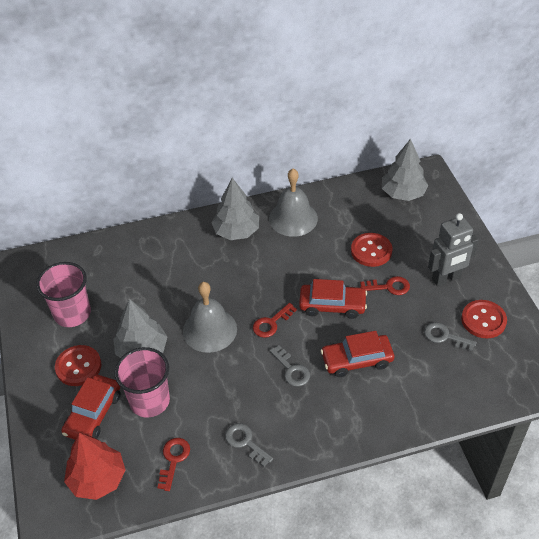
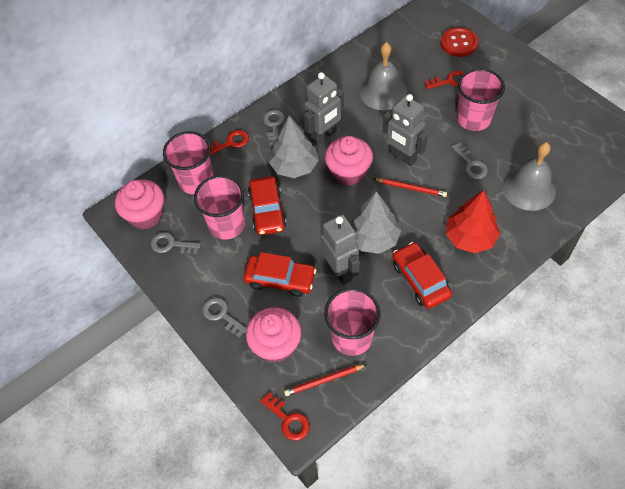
grey key: [225,423,273,467] [270,345,310,387] [424,322,477,351] = 3 -> [151,232,201,254] [202,297,247,337] [263,110,284,146] [451,143,488,179] = 4
grey robot: [428,213,479,286] = 1 -> [304,72,344,145] [321,214,360,285] [382,94,428,166] = 3
grey tree: [113,299,168,358] [211,178,259,240] [382,139,428,201] = 3 -> [269,116,319,178] [349,192,401,254] = 2
pink cup: [36,262,91,327] [115,347,170,418] = 2 -> [163,131,214,194] [194,175,245,240] [324,288,381,356] [457,69,505,131] = 4
pink cupcake: none = 0 -> [115,179,164,229] [246,307,301,363] [325,136,373,186] = 3
red button: [55,345,101,386] [351,233,392,267] [461,300,507,338] = 3 -> [441,27,478,57] = 1
red pencil: none = 0 -> [284,364,367,396] [374,178,447,197] = 2

